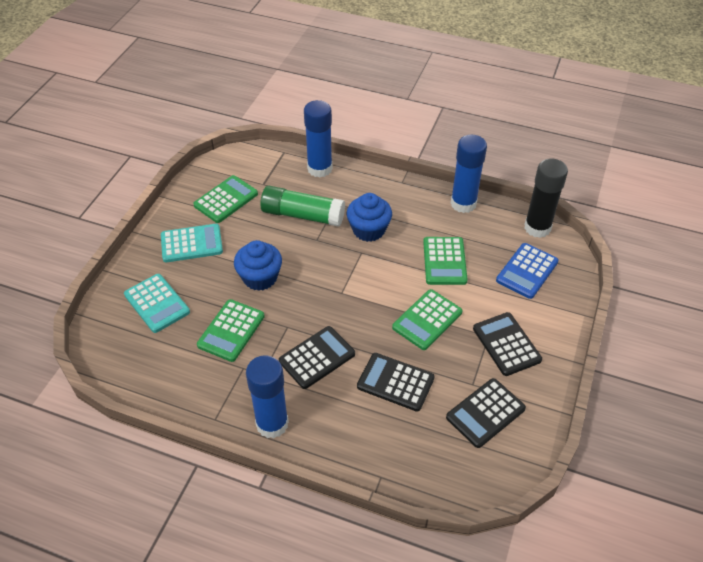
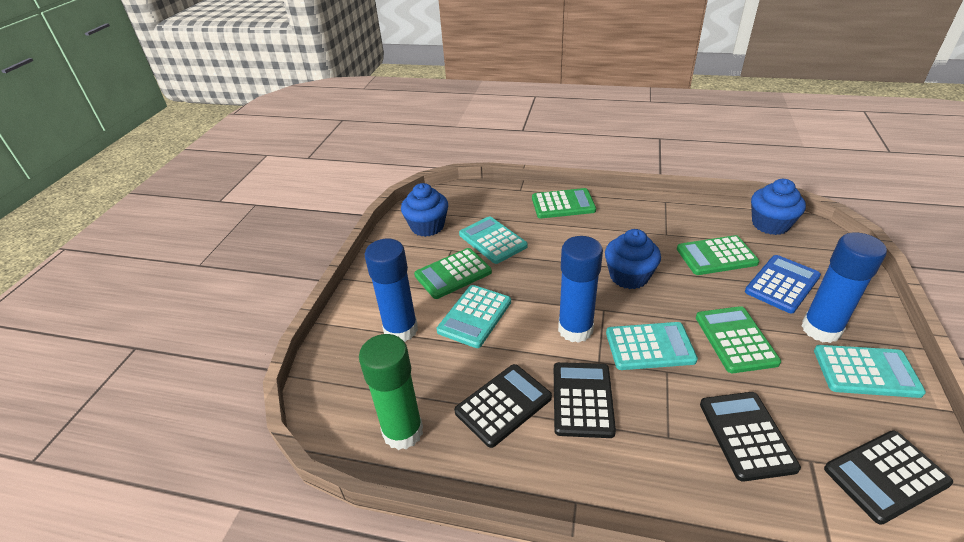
black glue stick: [524,158,568,238] = 1 -> none = 0
blue cupcake: [234,240,282,291] [347,193,392,242] = 2 -> [401,183,448,237] [605,229,661,289] [751,179,806,235] = 3
turquoise calculator: [124,274,190,333] [161,224,223,262] = 2 -> [437,285,511,348] [459,216,528,264] [606,322,698,370] [814,345,926,398] = 4

